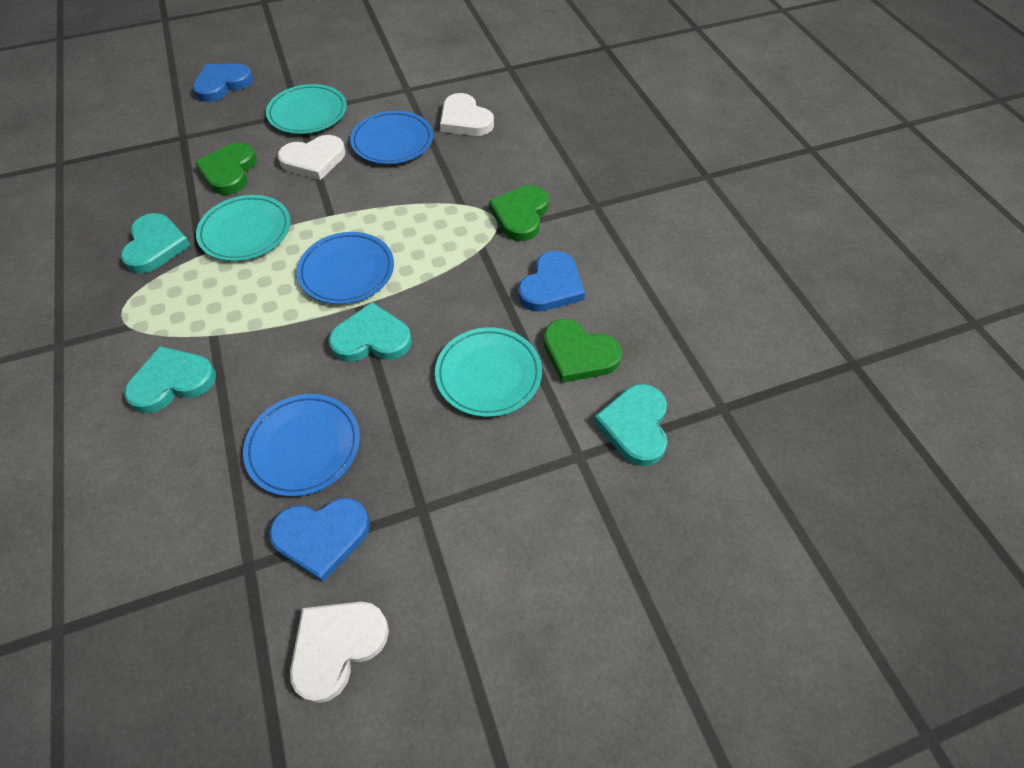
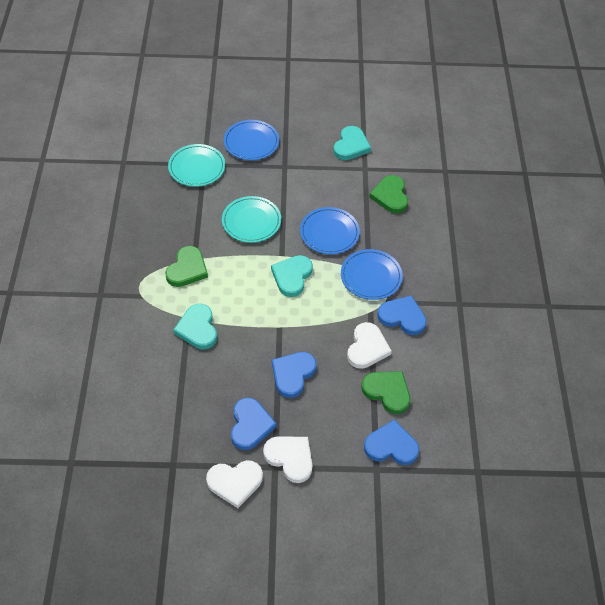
blue heart: [193,64,253,102] [269,498,370,582] [518,251,585,312] = 3 -> [231,398,277,450] [272,352,316,398] [364,419,419,465] [377,295,427,335] = 4
turquoise heart: [121,213,191,273] [124,346,216,413] [329,302,412,362] [594,384,667,466] = 4 -> [173,304,217,349] [271,255,313,297] [333,126,371,160] = 3
turquoise plate: [196,195,291,261] [266,84,347,134] [435,327,542,417] = 3 -> [168,144,225,187] [222,196,281,243] = 2

